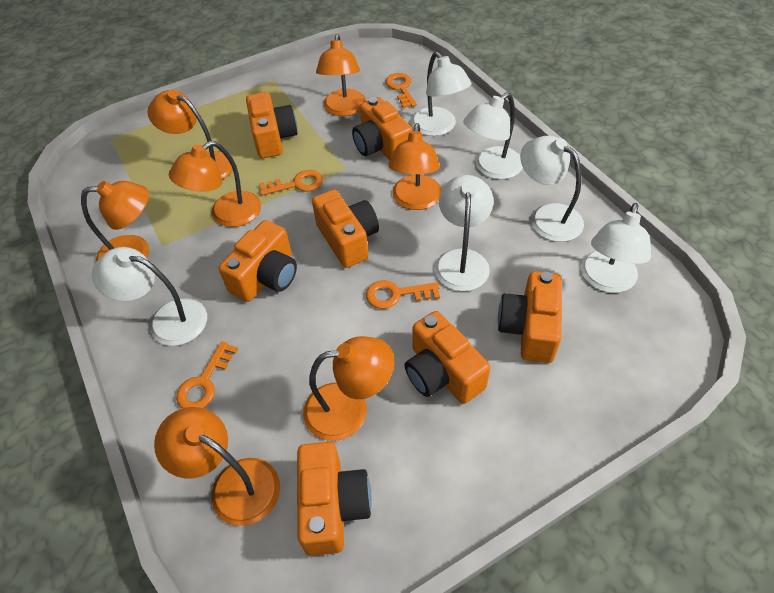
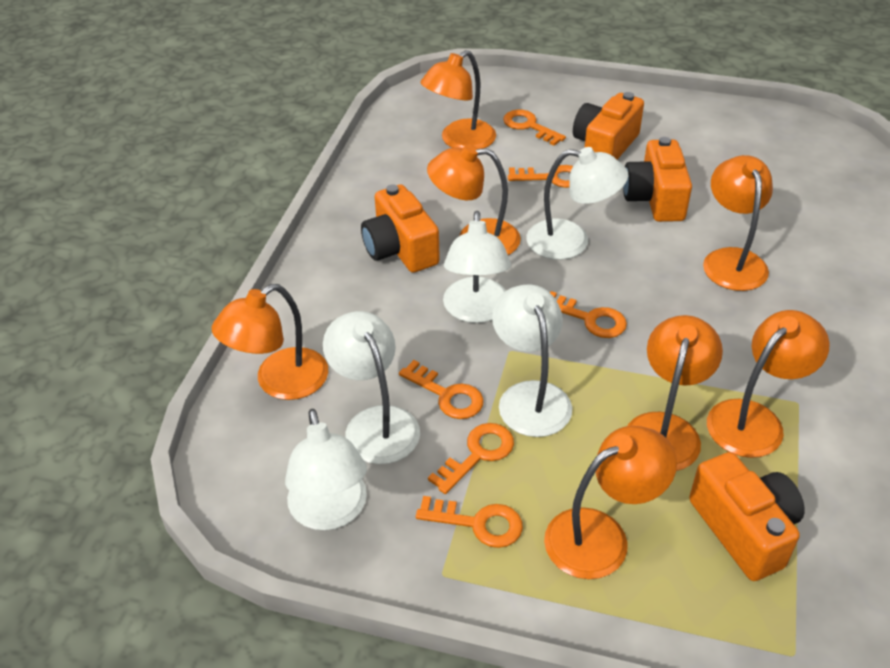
orange camera: [219,220,297,302] [246,92,298,158] [297,442,372,556] [312,189,379,268] [352,97,412,161] [405,311,490,404] [498,271,562,363] = 7 -> [361,184,440,273] [573,92,644,160] [623,137,692,222] [689,452,805,581] = 4
orange key: [176,341,238,408] [259,170,323,196] [366,280,440,309] [386,73,417,108] = 4 -> [399,360,484,419] [416,496,523,548] [428,423,514,494] [503,110,566,146] [508,165,573,188] [550,291,627,338] = 6
white lamp: [92,247,207,346] [411,52,471,136] [435,175,494,291] [463,93,523,180] [520,136,584,242] [581,203,651,293] = 6 -> [285,409,367,531] [323,311,420,464] [443,211,511,323] [492,284,572,437] [526,147,628,260] = 5

